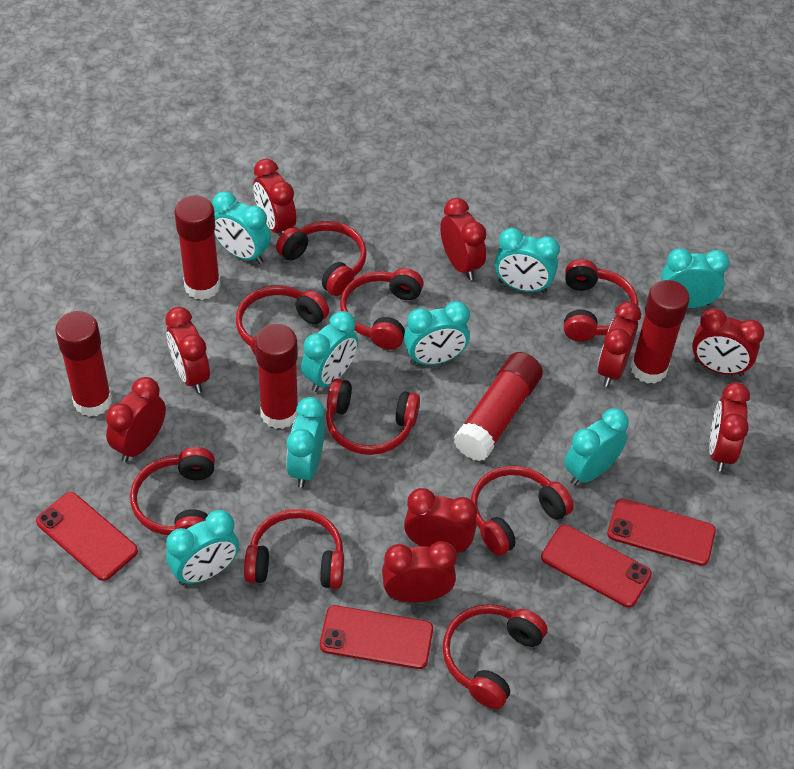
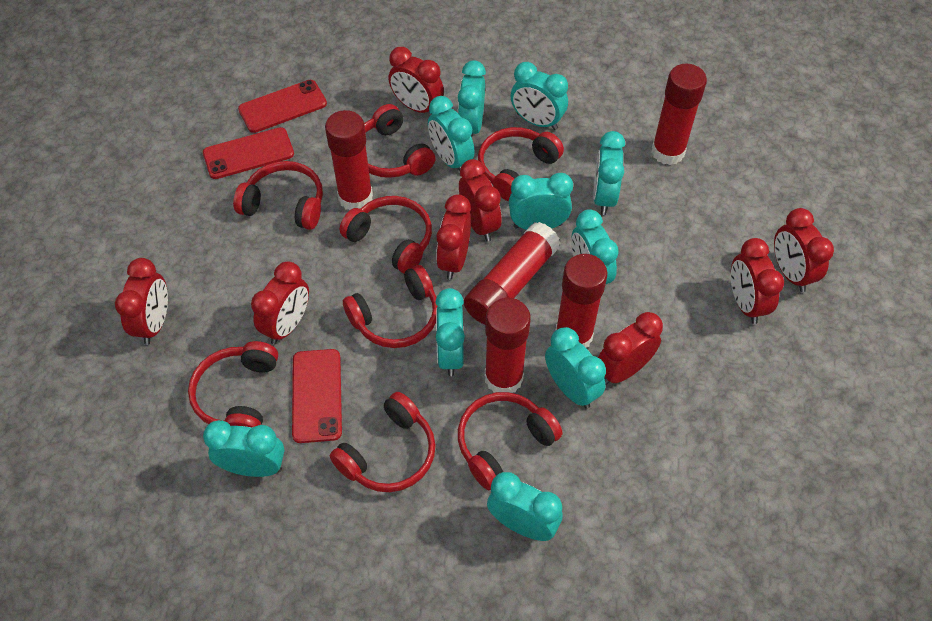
red clock: [106,377,166,462] [165,307,210,393] [254,159,296,234] [382,541,457,603] [404,488,477,553] [440,198,486,280] [597,301,641,387] [692,308,764,376] [709,382,750,472] = 9 -> [115,258,168,345] [251,261,309,344] [388,47,444,113] [436,195,471,280] [459,159,501,242] [598,312,663,385] [731,238,784,324] [774,208,834,292] = 8
red headphones: [130,447,215,535] [236,285,329,356] [244,509,344,589] [276,221,367,296] [326,378,420,455] [340,268,423,350] [442,604,547,709] [471,466,574,556] [564,259,638,341] = 9 -> [188,341,278,428] [233,161,323,230] [330,392,436,492] [340,196,432,274] [343,265,437,348] [364,104,436,178] [458,392,562,490] [478,127,564,201] = 8
red phone: [36,492,138,581] [320,605,433,669] [541,524,652,607] [607,498,716,566] = 4 -> [203,127,294,179] [238,80,327,133] [292,349,342,443] = 3
turquoise clock: [166,510,239,585] [212,191,271,264] [286,397,325,488] [301,311,358,392] [404,301,470,365] [495,228,560,293] [564,408,629,486] [660,248,729,308] = 8 -> [203,420,284,477] [428,96,475,171] [435,288,465,376] [458,61,486,137] [487,472,562,541] [509,173,573,230] [511,62,568,130] [545,327,606,409] [571,209,619,284] [593,131,625,215] = 10

